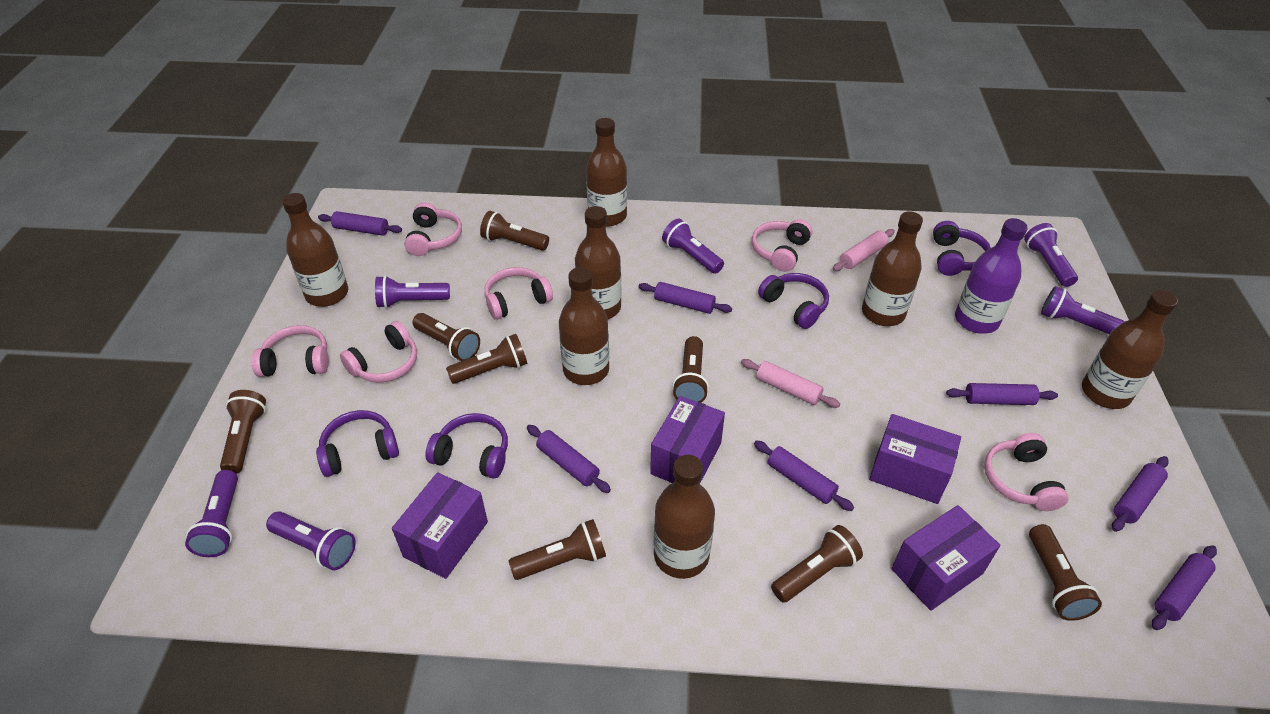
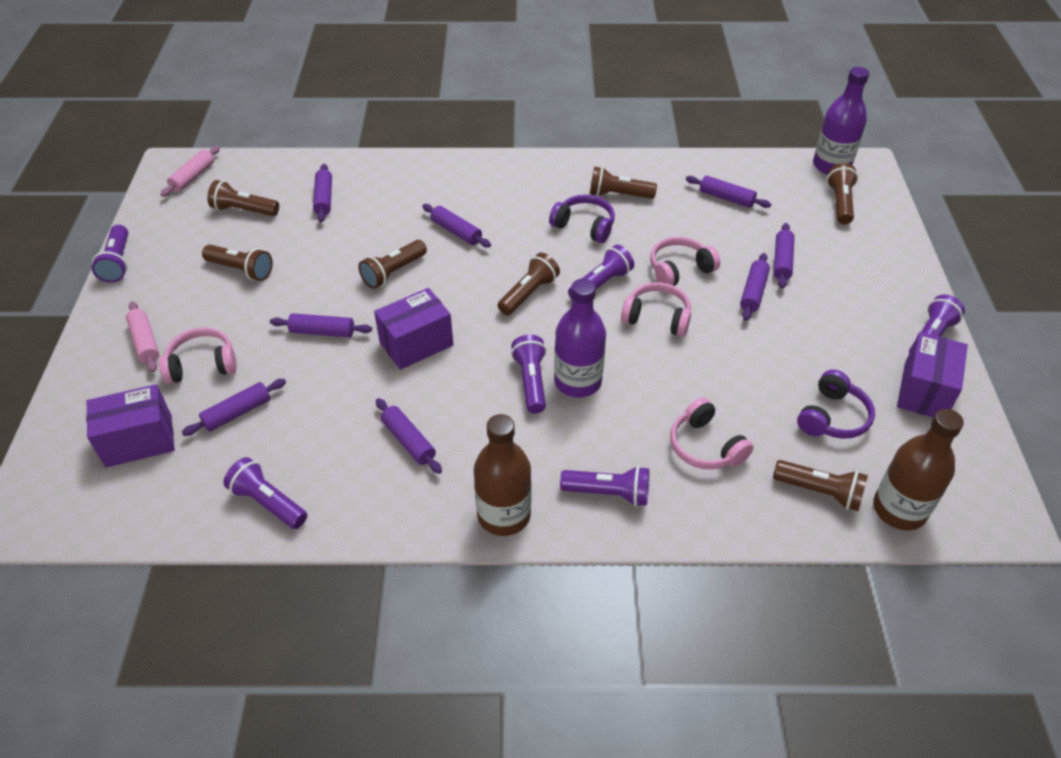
brown bottle: [282,193,348,307] [559,267,609,385] [575,206,621,319] [586,118,627,226] [654,455,715,579] [862,211,923,326] [1082,290,1178,409] = 7 -> [474,414,531,536] [873,409,964,530] = 2
brown flashlight: [220,390,266,474] [412,313,480,361] [446,334,527,384] [480,211,549,251] [509,519,606,580] [672,336,709,403] [771,525,863,603] [1029,524,1102,621] = 8 -> [202,245,273,281] [207,180,279,216] [358,240,427,289] [498,253,560,315] [590,167,657,199] [773,460,868,511] [827,163,858,225] = 7
pink headphones: [252,325,329,377] [340,321,417,383] [404,203,462,256] [484,267,553,320] [752,219,812,272] [984,433,1068,511] = 6 -> [159,327,237,384] [621,282,691,337] [650,237,720,286] [670,397,753,470] = 4
purple bottle: [955,218,1028,334] = 1 -> [554,279,606,398] [813,67,869,175] = 2
purple box: [392,472,488,579] [650,396,725,483] [869,414,961,504] [891,505,1000,611] = 4 -> [86,384,175,467] [374,288,453,370] [897,332,968,418] = 3
purple headphones: [316,410,399,477] [426,413,508,478] [758,273,829,329] [933,221,991,276] = 4 -> [549,195,615,243] [797,369,875,439] = 2
purple rolling pin: [318,211,402,236] [527,425,611,493] [638,282,732,314] [754,440,854,511] [946,383,1058,405] [1112,456,1169,532] [1152,545,1217,630] = 7 -> [182,379,286,436] [270,313,372,337] [313,164,332,222] [376,398,442,474] [422,204,491,248] [686,175,771,208] [740,253,770,321] [773,223,795,289] = 8

